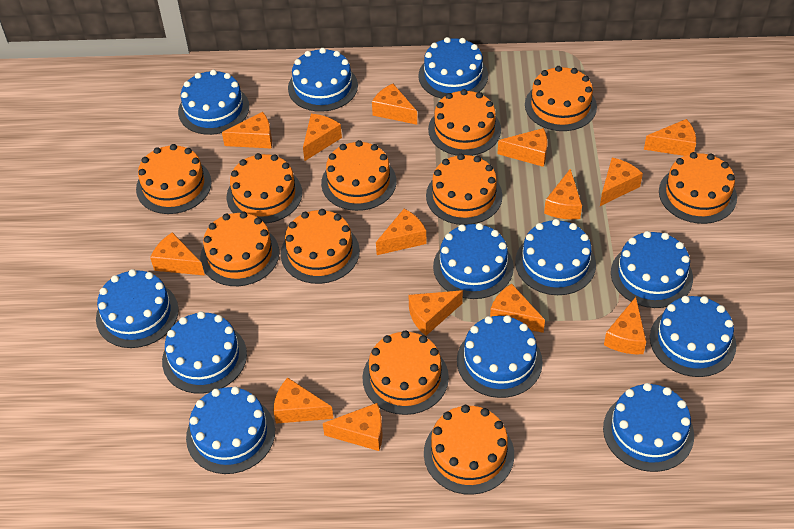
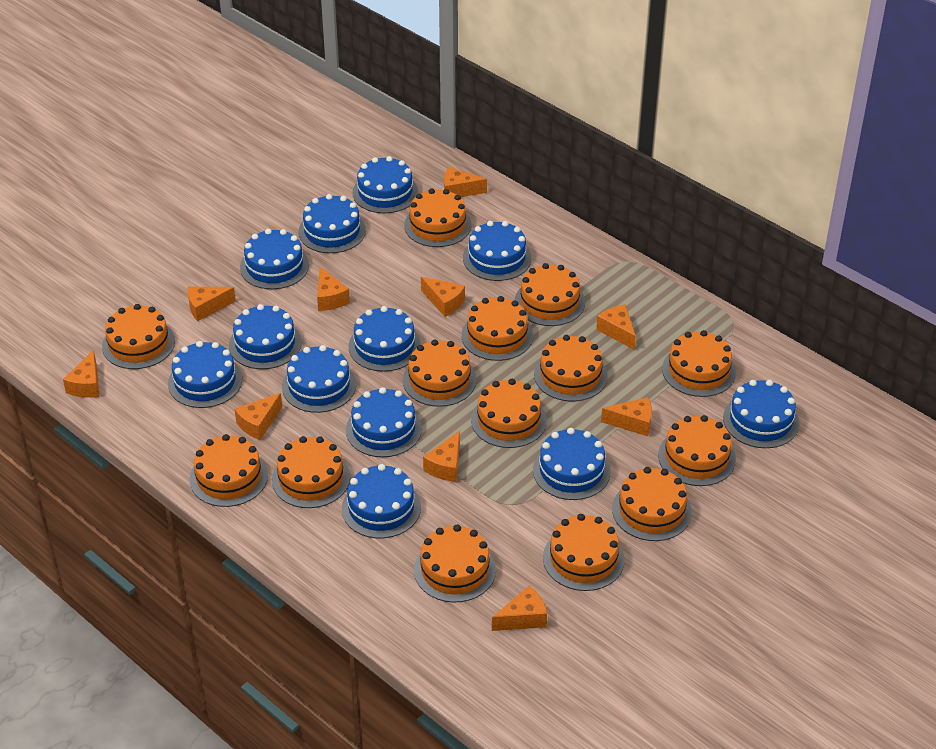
orange cake: [136,144,212,214] [200,212,279,286] [227,153,302,223] [281,209,360,284] [321,140,397,211] [362,330,449,415] [424,405,514,495] [426,154,502,225] [428,89,501,156] [525,66,597,131] [659,152,737,224] = 11 -> [102,304,175,369] [190,434,268,507] [272,436,350,508] [403,340,477,407] [404,189,471,247] [414,524,496,603] [461,296,533,361] [471,379,547,448] [515,263,585,326] [534,335,608,401] [543,514,625,591] [612,467,692,541] [658,415,736,486] [662,330,736,397] = 14
orange cheese: [150,232,205,276] [222,112,272,149] [273,378,334,424] [303,114,342,161] [323,403,383,451] [372,84,417,125] [376,209,426,255] [408,290,463,336] [490,284,545,333] [497,128,547,167] [544,169,582,219] [600,157,643,206] [604,297,646,354] [644,119,696,156] = 14 -> [63,350,100,398] [187,287,236,321] [235,393,282,440] [317,267,350,311] [421,277,465,317] [423,431,460,482] [444,167,487,197] [492,586,547,631] [596,305,636,350] [601,397,652,436] = 10

